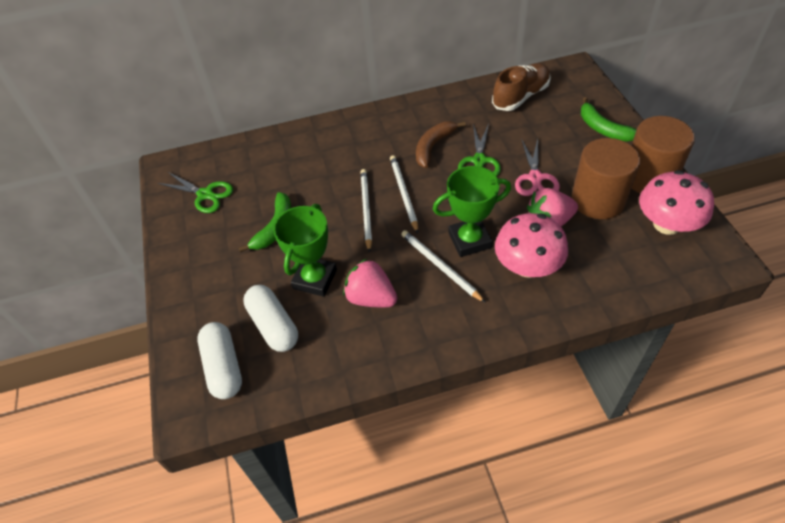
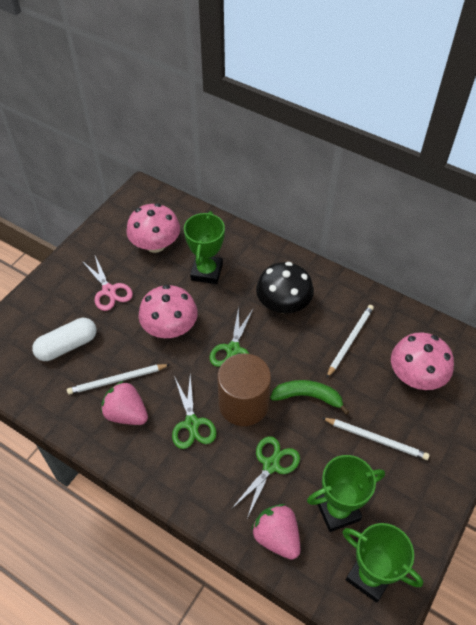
black mushroom: none = 0 -> [256,262,314,313] = 1
brown banana: [416,121,466,168] = 1 -> none = 0
brown cylinder: [572,138,640,219] [631,116,695,193] = 2 -> [217,353,271,426] = 1
brown shoe: [492,63,551,111] = 1 -> none = 0
green banana: [238,192,291,253] [581,97,637,142] = 2 -> [270,380,349,415] = 1
green scissors: [158,172,233,213] [458,124,501,176] = 2 -> [172,375,217,449] [210,307,253,367] [232,436,300,518] = 3
green trophy: [273,204,337,297] [433,166,511,257] = 2 -> [184,211,225,284] [307,455,385,532] [342,523,423,603] = 3
pink mushroom: [495,213,568,278] [639,170,714,235] = 2 -> [126,203,180,253] [139,285,198,338] [391,332,454,390] = 3
white capsule: [197,322,242,399] [243,285,298,352] = 2 -> [32,318,96,361] = 1

